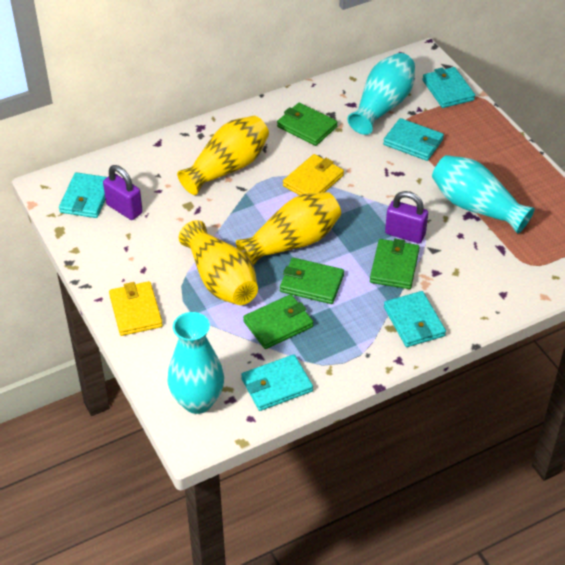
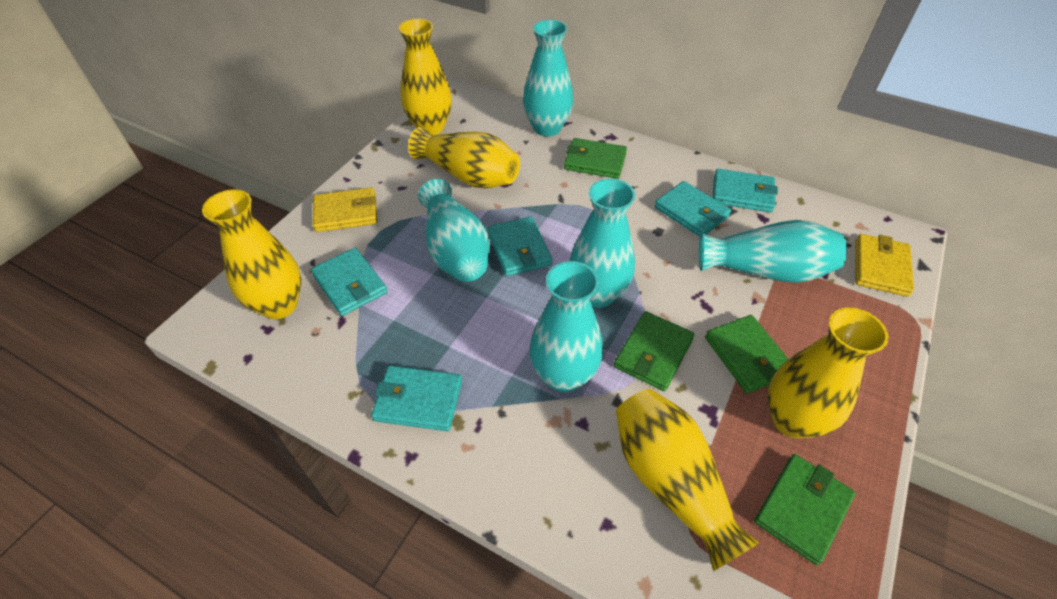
purple padlock: [103,165,143,220] [385,191,428,244] = 2 -> none = 0
turquoise vase: [168,312,224,414] [347,53,415,135] [432,155,535,234] = 3 -> [418,179,490,282] [523,20,573,137] [530,261,603,392] [570,178,635,308] [699,220,847,283] = 5
yellow vase: [177,116,269,195] [179,220,258,305] [236,192,341,266] = 3 -> [202,189,301,319] [398,19,452,135] [408,127,520,189] [616,389,760,571] [768,307,889,438] = 5

